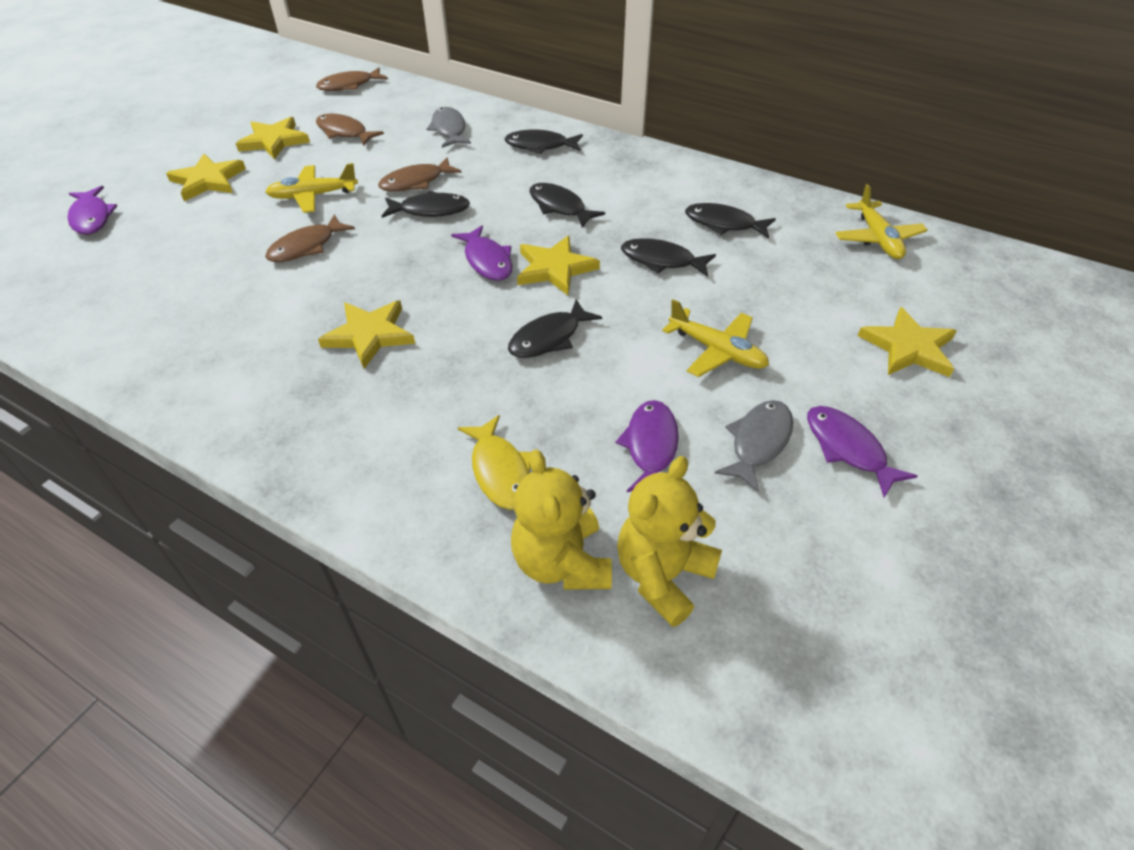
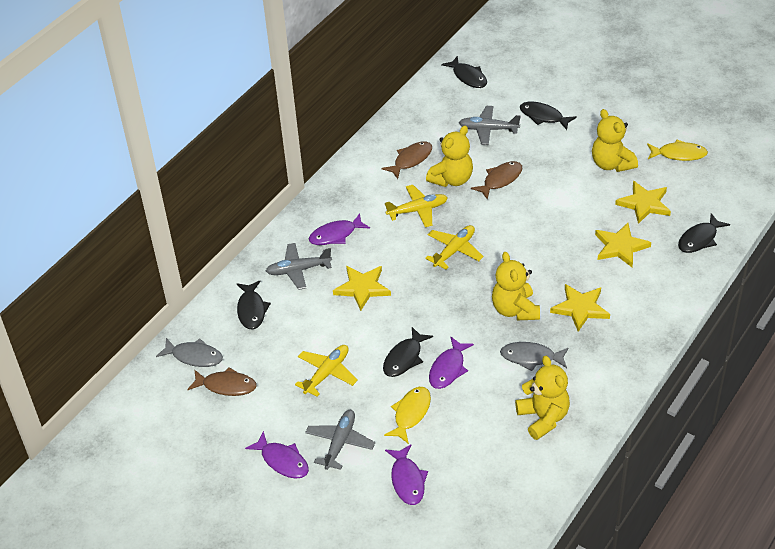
black fish: [382,191,470,218] [504,130,583,154] [508,299,602,358] [530,183,605,228] [621,238,716,277] [685,203,776,239] = 6 -> [236,280,271,330] [383,327,433,377] [441,56,487,88] [520,102,577,130] [678,213,730,253] = 5
brown fish: [265,214,355,262] [316,68,388,91] [316,114,384,146] [378,157,462,191] = 4 -> [187,367,257,396] [382,141,432,179] [471,161,522,200] = 3
grey plane: none = 0 -> [266,243,332,290] [305,410,375,470] [459,106,521,145] = 3
yellow fish: [458,415,531,510] = 1 -> [384,387,431,444] [647,140,708,161] = 2
yellow star: [166,154,246,201] [236,117,310,159] [318,300,415,369] [517,236,600,295] [858,307,957,377] = 5 -> [333,266,391,311] [550,284,610,332] [595,223,651,267] [615,181,671,224] = 4
yellow teddy bear: [511,449,612,590] [617,456,722,627] = 2 -> [426,126,473,187] [492,252,540,320] [515,356,570,440] [592,109,638,172] = 4

